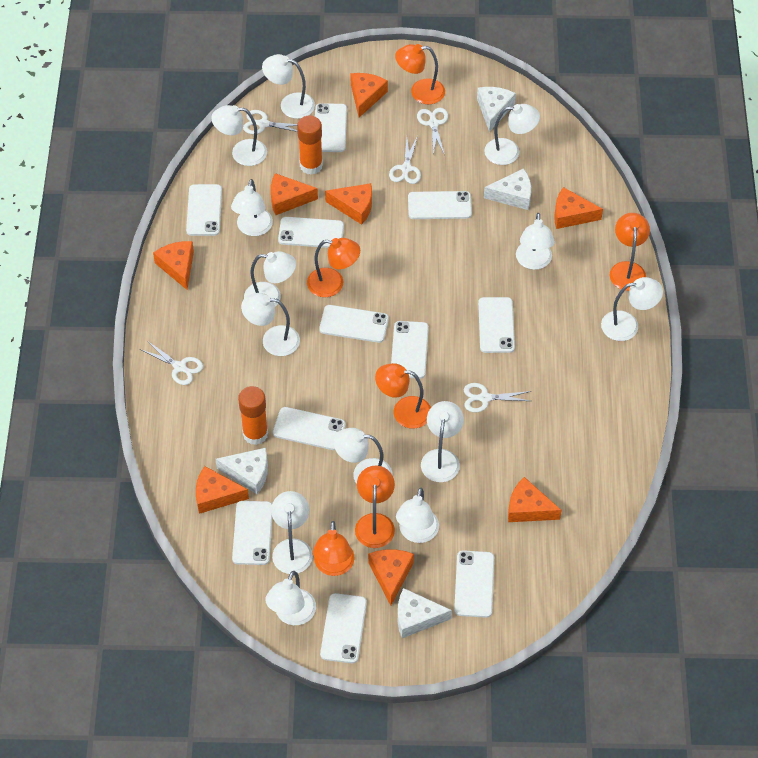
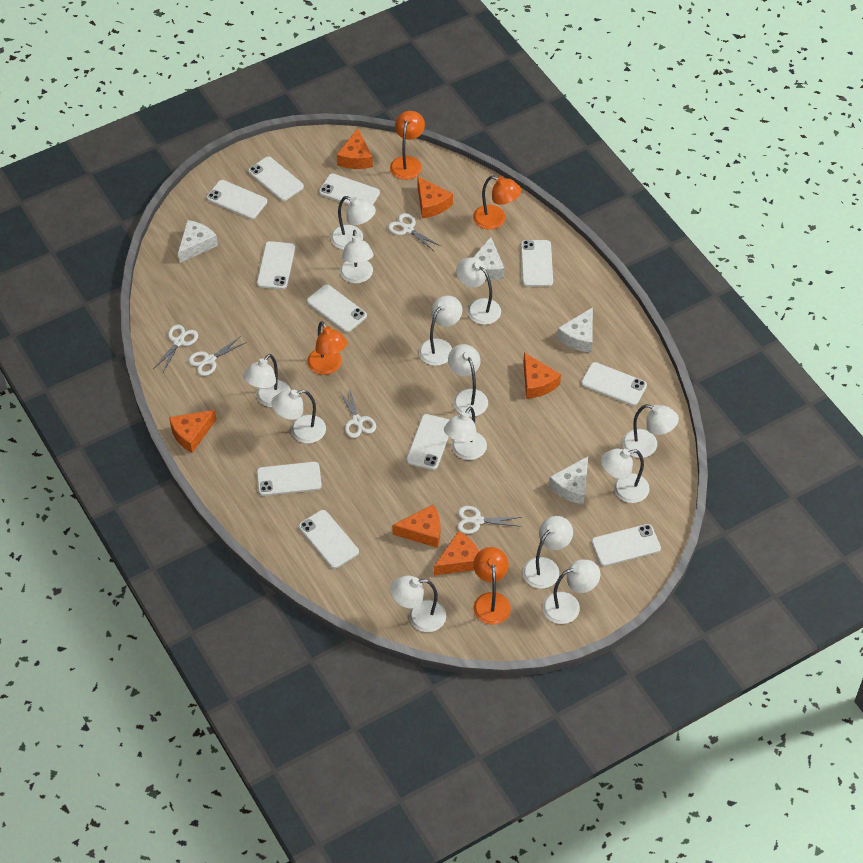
orange cheese: [153,241,194,290] [196,466,249,514] [271,173,318,215] [325,183,372,225] [350,73,388,117] [368,549,414,606] [508,477,562,522] [554,187,603,229] = 8 -> [169,410,217,453] [337,128,373,169] [392,504,440,548] [417,176,453,218] [434,531,479,575] [523,353,561,399] = 6
orange glue stick: [238,386,268,445] [297,116,323,175] = 2 -> none = 0
orange lamp: [307,238,360,297] [313,521,355,576] [355,465,395,548] [375,363,431,429] [395,44,445,104] [610,213,650,291] = 6 -> [307,321,347,375] [390,111,425,180] [473,176,521,230] [473,547,511,625] = 4

